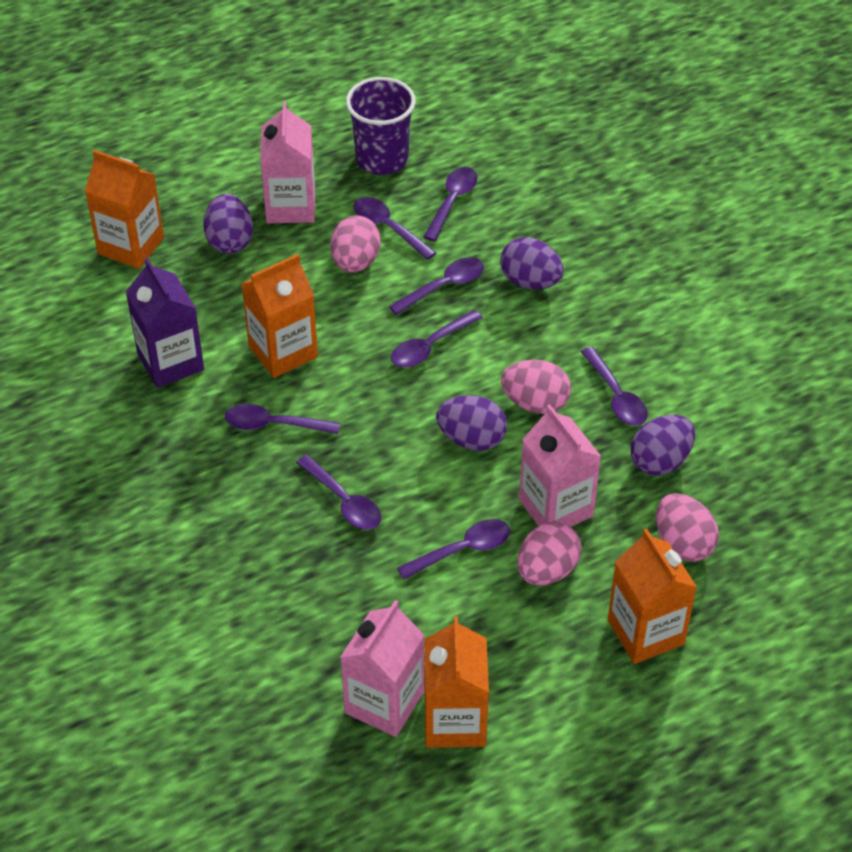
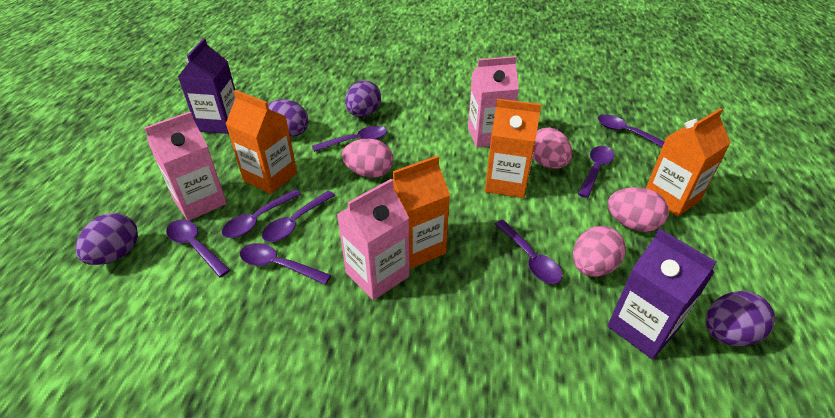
purple carton: [126,258,204,388] = 1 -> [178,38,235,134] [607,229,716,359] = 2
purple cup: [346,77,416,175] = 1 -> none = 0

